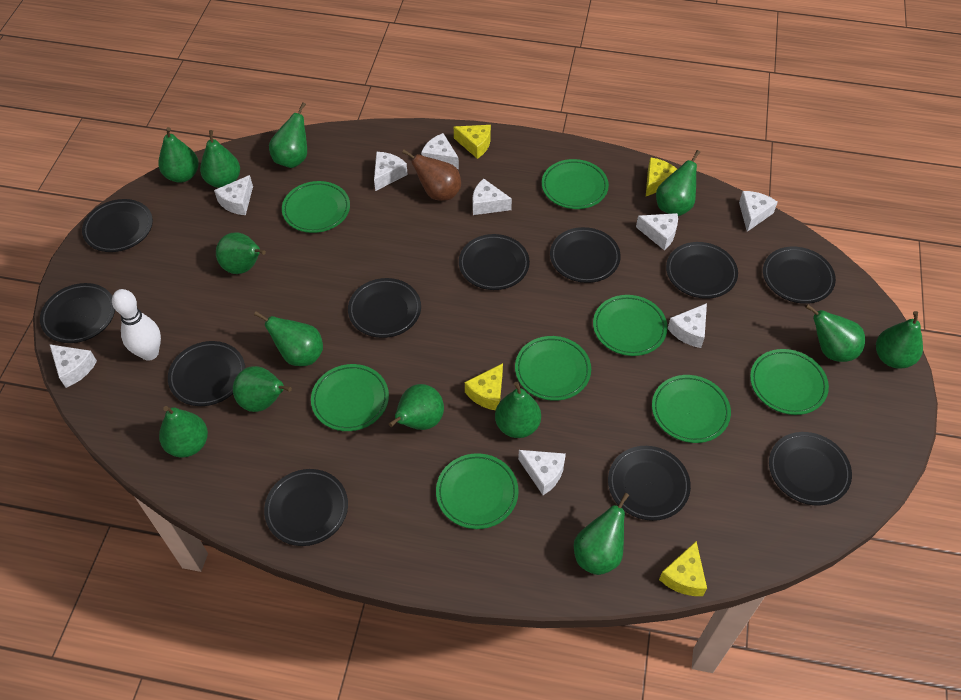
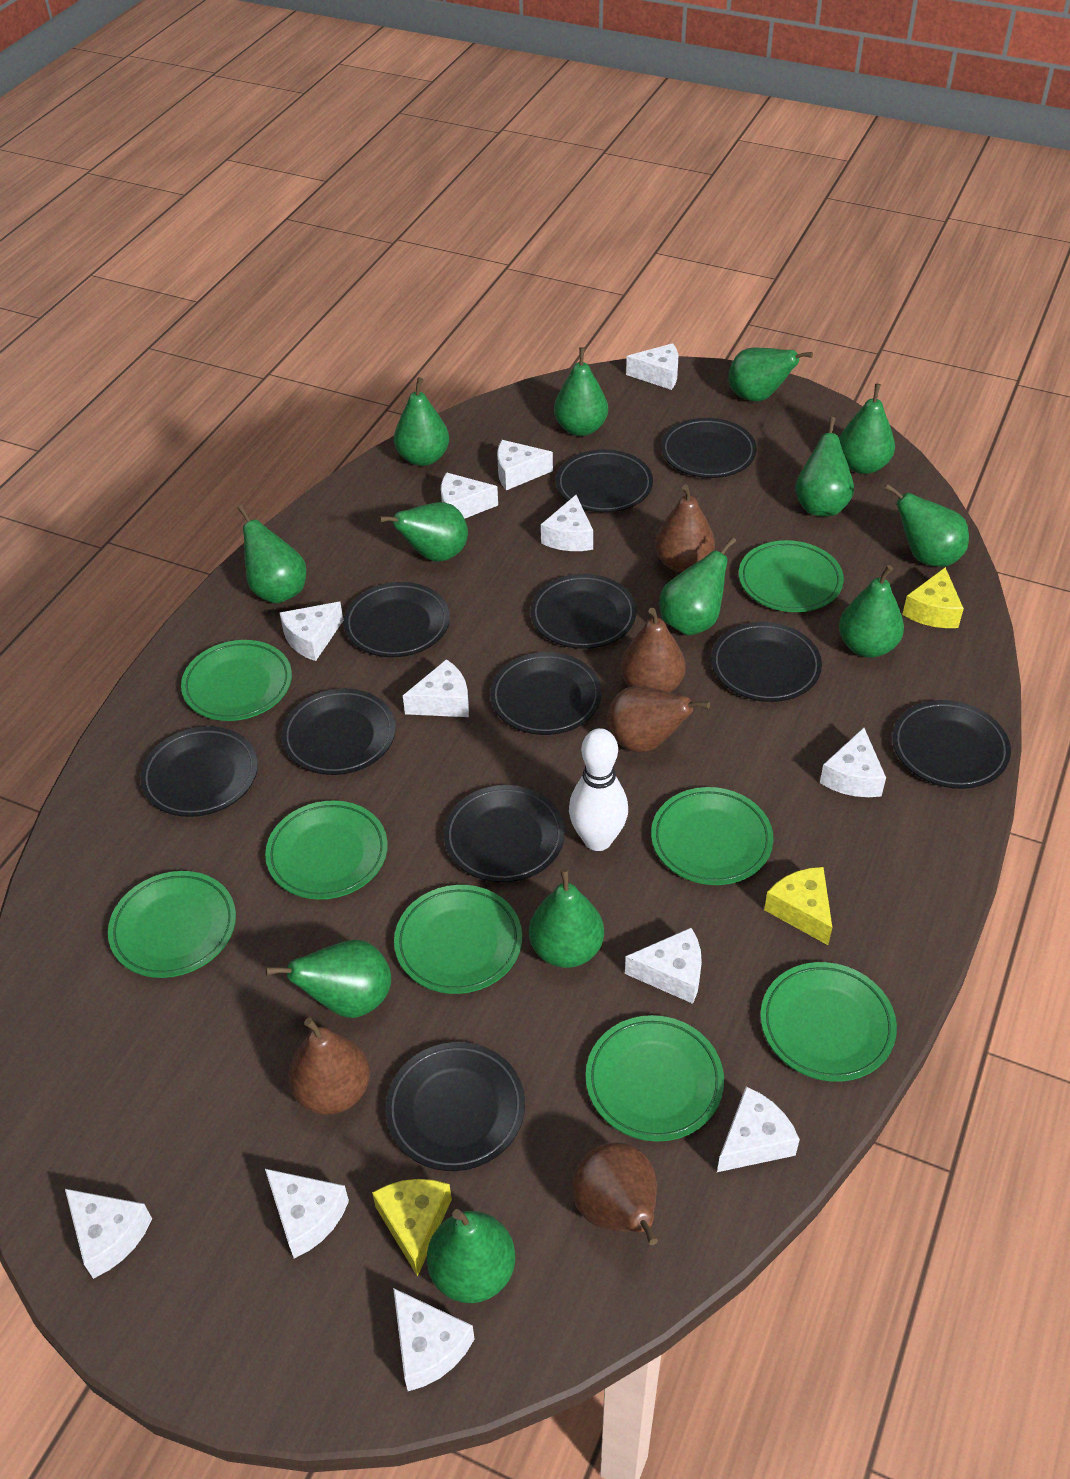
brown pear: [402,150,461,201] = 1 -> [288,1018,370,1115] [572,1142,658,1245] [607,686,710,753] [621,608,686,692] [655,484,715,573] = 5
white cheese: [49,344,97,388] [214,175,253,215] [374,152,408,191] [421,133,459,169] [472,178,512,215] [518,450,566,495] [636,213,678,250] [668,303,707,348] [739,191,778,232] = 9 -> [65,1189,152,1279] [265,1169,349,1258] [280,602,343,661] [393,1288,475,1391] [403,659,469,717] [441,472,498,519] [497,440,553,490] [541,495,593,551] [625,928,702,1004] [626,343,678,390] [717,1087,800,1172] [820,728,886,797] = 12
yellow cheese: [454,125,491,159] [465,363,503,410] [646,157,677,196] [659,541,707,596] = 4 -> [372,1179,452,1277] [764,867,832,945] [902,567,964,628] = 3

